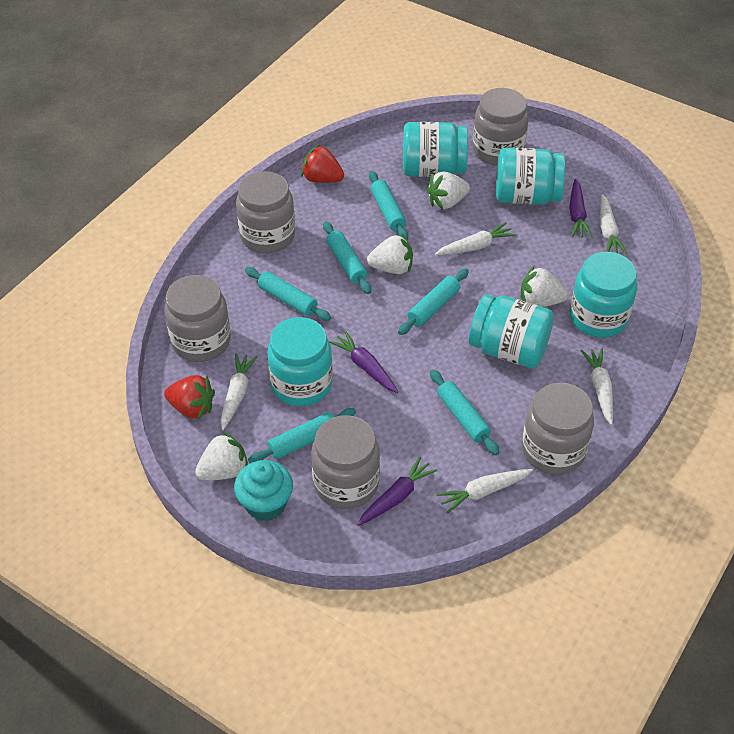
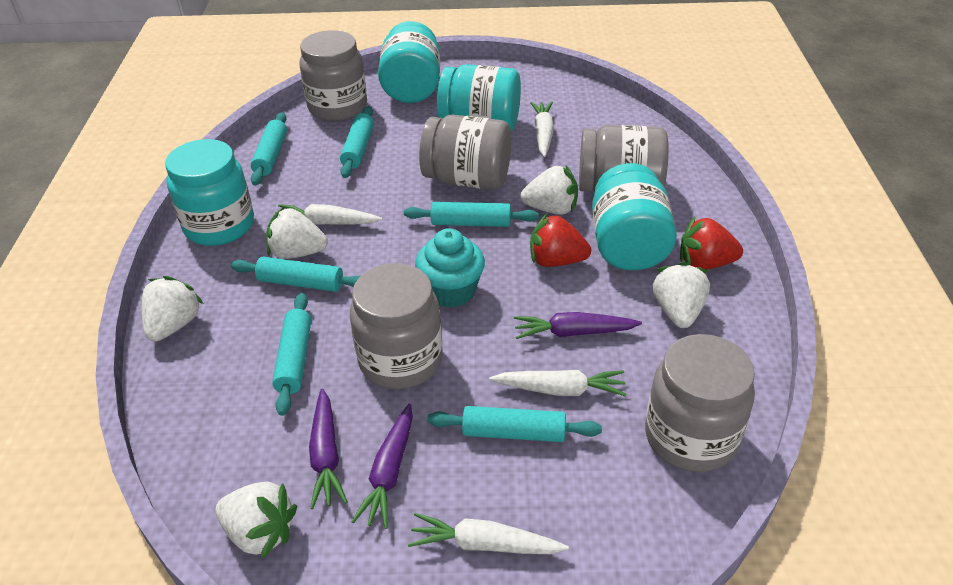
turquoise jar: [267,317,333,406] [403,122,468,177] [469,294,554,368] [496,147,565,205] [570,252,637,338] = 5 -> [165,139,254,246] [378,21,440,103] [437,64,521,132] [592,163,677,270] = 4
white carrot: [220,353,257,430] [435,222,516,255] [437,469,533,514] [581,348,613,425] [600,194,627,254] = 5 -> [275,204,382,225] [408,513,569,554] [489,370,626,396] [530,102,554,157] = 4
white strawberry: [195,431,248,480] [367,234,413,274] [427,171,470,209] [521,265,568,307] = 4 -> [142,276,204,342] [215,482,297,559] [266,206,328,259] [521,166,578,215] [653,261,710,328] = 5

